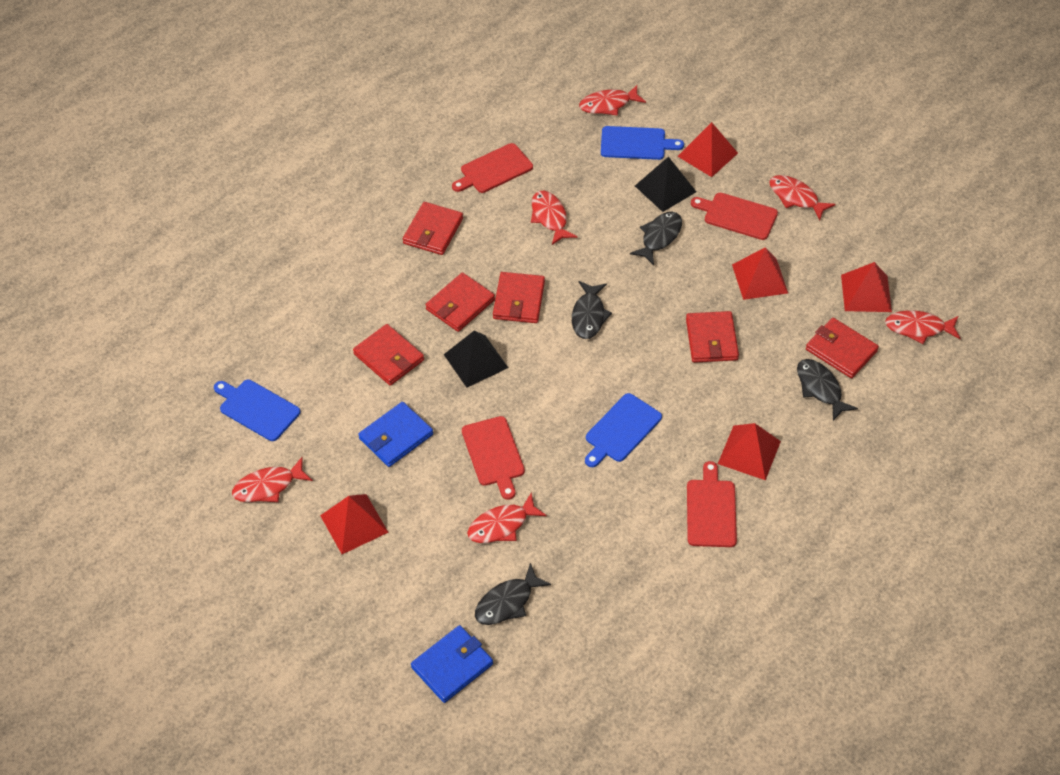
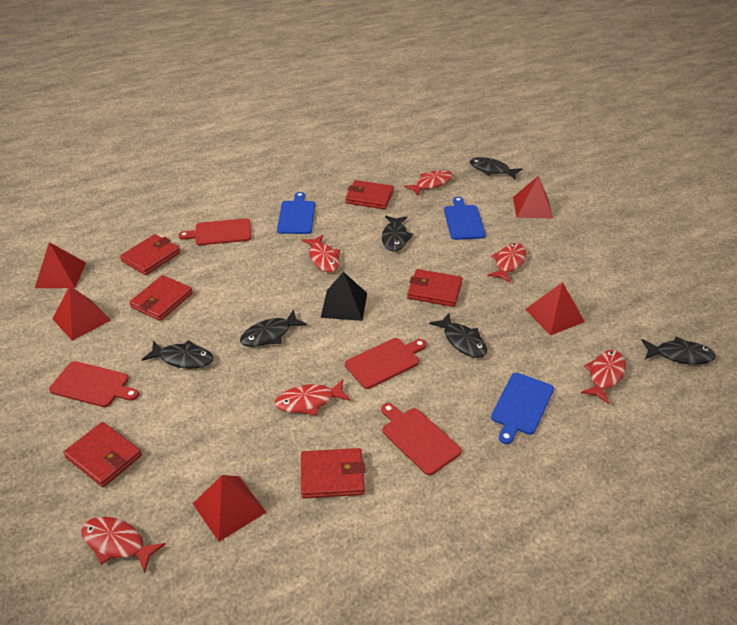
black fish: [475,563,551,625] [572,281,612,339] [630,212,682,265] [797,359,858,421] = 4 -> [142,340,213,369] [240,310,307,347] [382,216,414,251] [429,313,487,358] [470,157,522,179] [642,337,716,365] = 6
black pyramid: [444,331,508,388] [635,157,696,212] = 2 -> [321,272,367,321] = 1
blue wallet: [358,402,433,467] [411,625,493,703] = 2 -> none = 0

